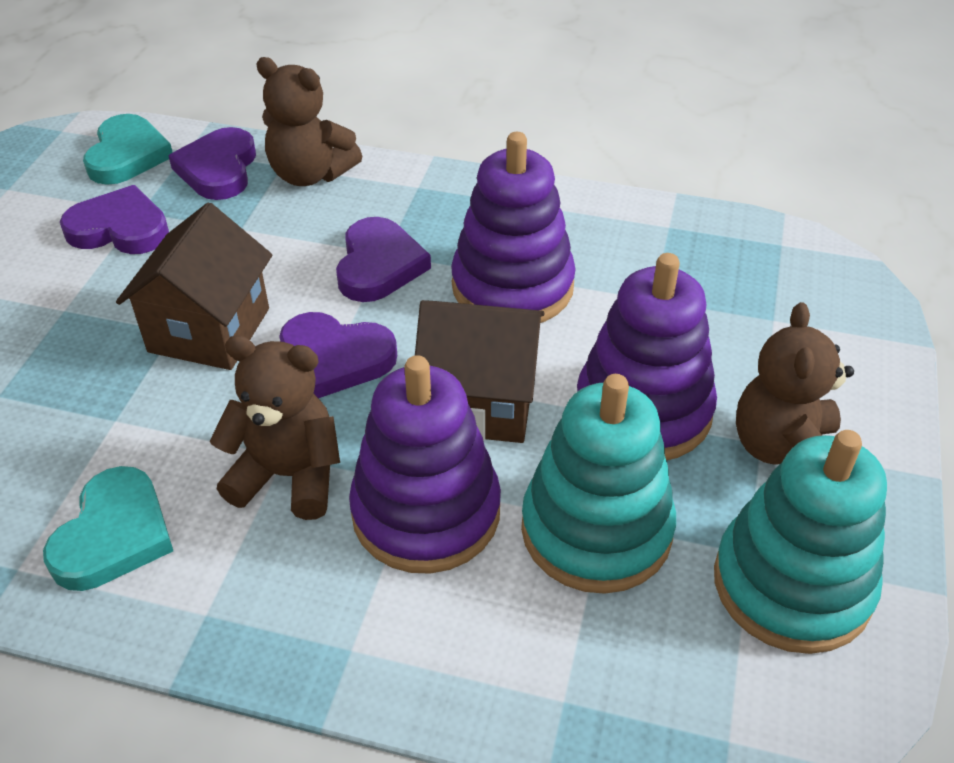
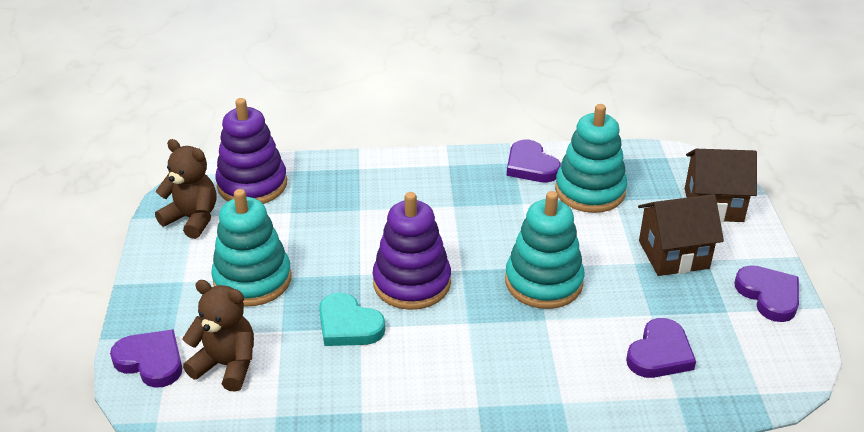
brown teddy bear: [209,335,340,520] [256,57,362,186] [736,302,854,464] = 3 -> [155,139,216,239] [182,280,254,392] = 2
purple stacking toy: [349,355,501,574] [451,132,575,323] [577,253,717,460] = 3 -> [215,98,287,204] [373,192,451,310] = 2
turquoise heart: [43,466,173,591] [83,114,173,185] = 2 -> [319,293,385,346] = 1
turquoise stacking toy: [521,374,676,594] [714,430,887,654] = 2 -> [211,189,291,306] [505,191,584,309] [555,104,627,213] = 3

